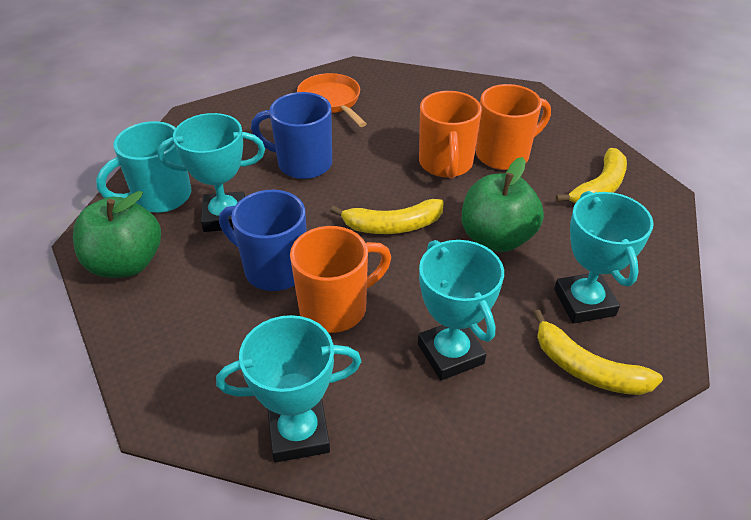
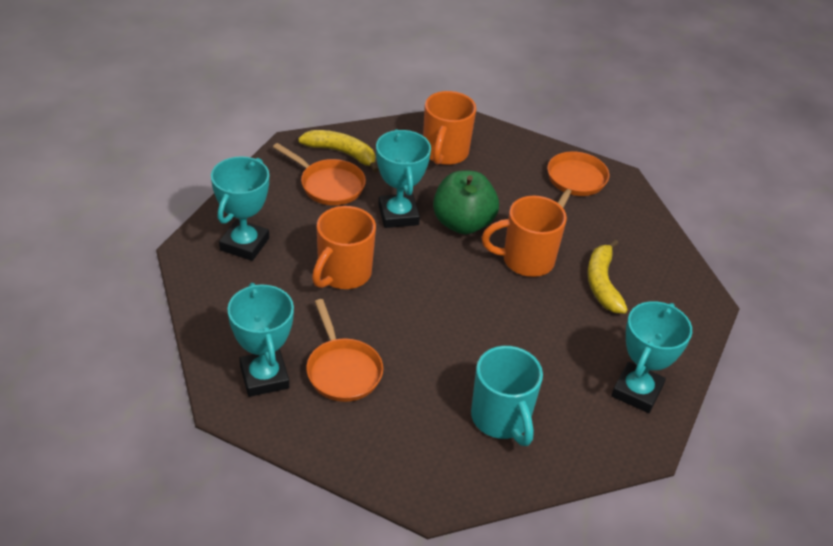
blue mug: [219,190,307,291] [251,92,332,179] = 2 -> none = 0
green apple: [73,191,161,278] [462,157,544,252] = 2 -> [433,170,499,234] = 1
orange pan: [297,73,367,127] = 1 -> [273,143,366,206] [306,299,383,402] [547,151,609,208] = 3
yellow banana: [330,199,444,234] [533,310,663,395] [556,148,627,204] = 3 -> [298,130,379,173] [587,239,628,314] = 2

